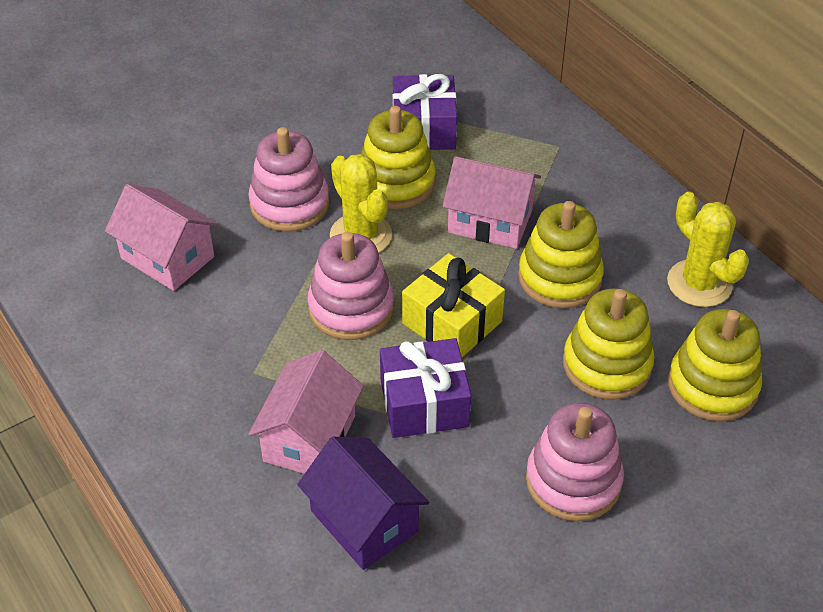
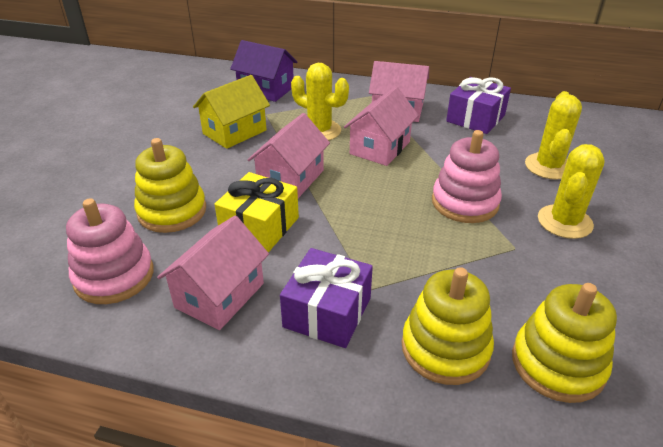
pink house: [105,184,218,291] [248,350,364,474] [442,156,541,249] = 3 -> [157,216,269,330] [248,113,330,198] [344,87,419,166] [369,61,429,122] = 4
pink stacking toy: [248,127,329,232] [308,232,394,340] [526,403,624,521] = 3 -> [66,198,154,304] [432,130,502,223] = 2
yellow cactus: [330,154,392,253] [667,192,749,307] = 2 -> [291,63,349,141] [525,91,582,180] [538,144,605,239] = 3
yellow house: none = 0 -> [193,75,270,149] = 1
yellow stacking toy: [361,106,435,209] [518,201,604,308] [563,289,655,400] [668,309,762,421] = 4 -> [134,138,206,233] [402,267,494,385] [512,283,617,403] = 3

